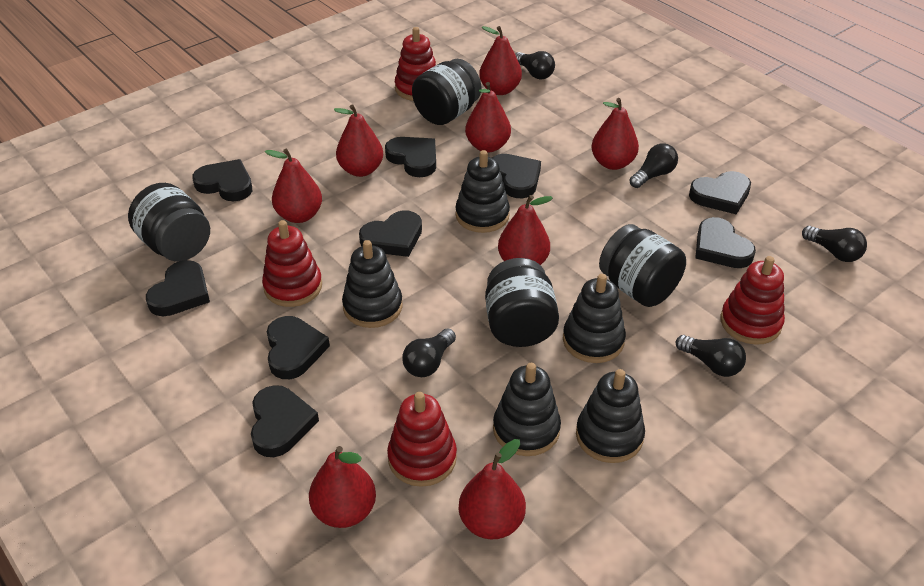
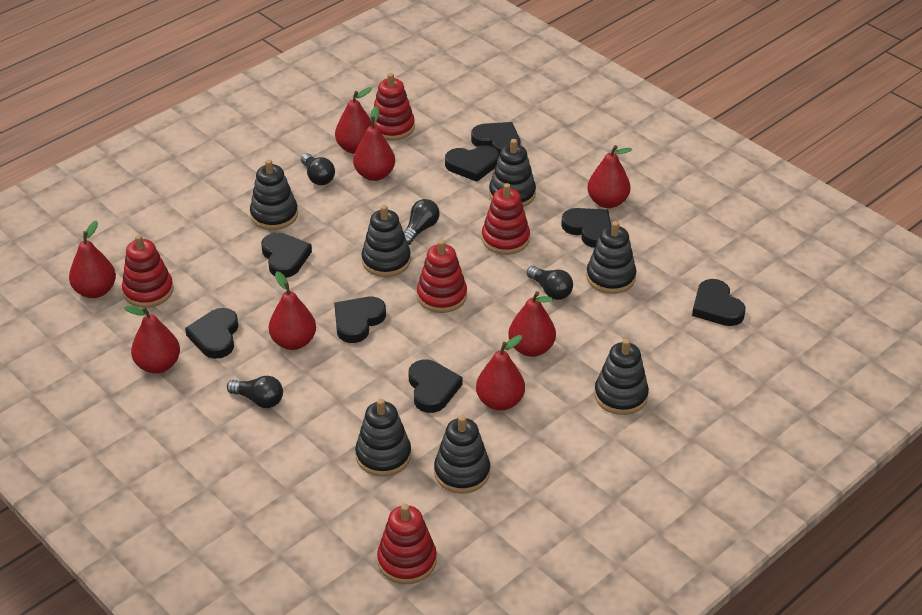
black heart: [146,260,210,316] [192,159,252,201] [251,385,319,457] [267,316,330,379] [359,210,422,257] [385,137,436,177] [492,154,541,198] [689,171,751,214] [695,217,756,268] = 9 -> [185,308,238,359] [261,232,312,278] [334,297,386,343] [409,360,462,413] [445,145,499,182] [471,122,520,156] [561,208,611,248] [692,279,746,326] = 8
black jar: [128,183,210,262] [412,59,482,125] [485,258,559,347] [599,224,686,307] = 4 -> none = 0
black light bulb: [403,328,456,377] [515,51,555,79] [629,144,678,188] [676,335,746,377] [802,226,867,262] = 5 -> [227,376,283,408] [301,153,335,185] [404,199,440,245] [527,266,573,300] = 4
black stacking toy: [342,240,403,328] [455,150,510,233] [493,363,561,456] [563,274,626,363] [576,369,645,463] = 5 -> [250,159,298,230] [355,399,411,476] [362,205,411,277] [434,415,490,494] [489,139,536,207] [586,221,636,294] [594,339,649,415] = 7
red stacking toy: [262,220,322,307] [387,392,457,487] [395,27,436,101] [721,256,785,345] = 4 -> [122,235,174,308] [374,73,415,141] [377,504,437,584] [417,240,467,313] [482,183,530,255] = 5

